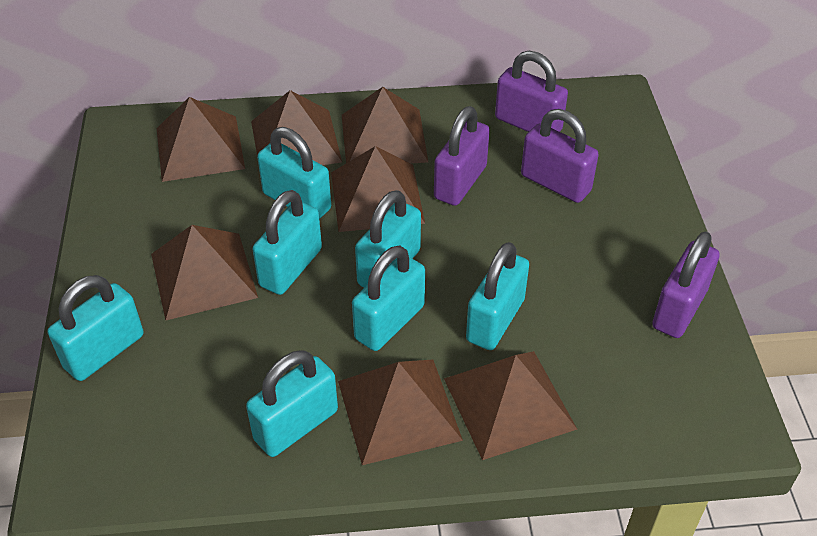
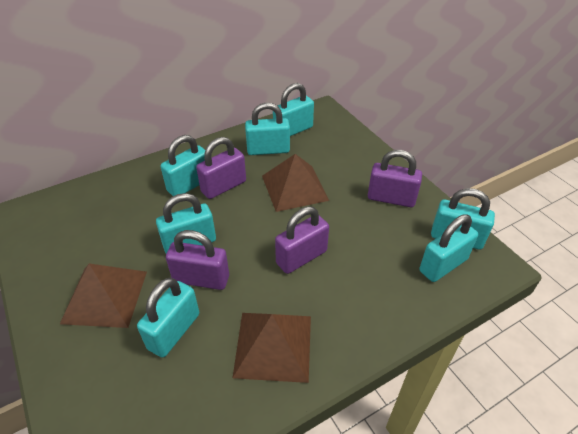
brown pyramid: [151,225,258,320] [157,97,245,182] [251,90,342,165] [331,146,425,232] [338,360,463,465] [342,87,428,164] [444,351,577,460] = 7 -> [60,264,147,328] [232,313,311,383] [262,154,329,212] = 3

